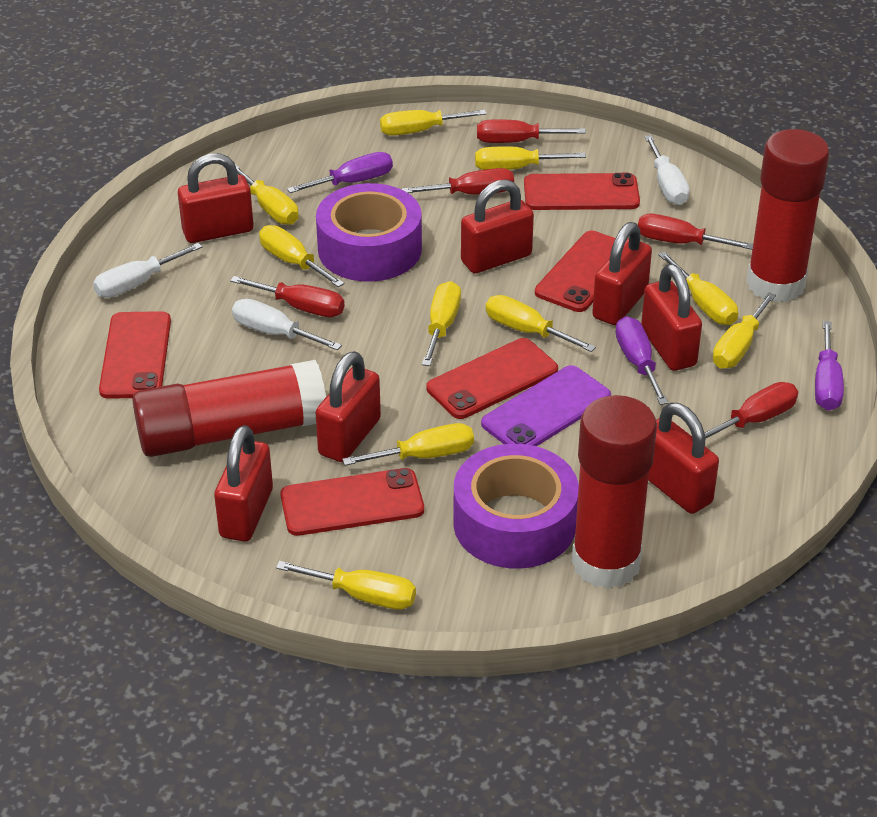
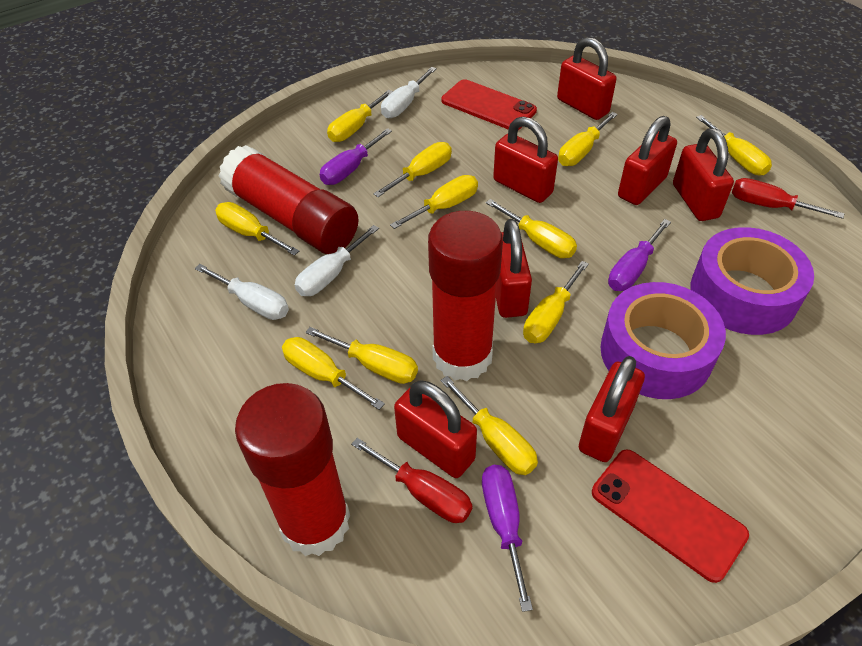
purple phone: [481,365,611,446] = 1 -> none = 0
red phone: [99,311,171,399] [280,468,424,536] [426,338,558,419] [524,173,640,210] [535,230,615,312] = 5 -> [442,79,537,130] [592,449,749,583] = 2
red screwdriver: [230,276,345,317] [402,168,514,195] [477,119,586,143] [638,214,753,250] [705,382,798,440] = 5 -> [351,438,472,523] [732,178,844,219] = 2
yellow screwdriver: [235,164,299,225] [259,225,344,287] [276,561,416,610] [342,423,474,466] [380,110,487,136] [422,281,461,366] [475,146,586,170] [486,295,596,352] [658,252,738,325] [713,292,776,368] = 10 -> [215,202,299,256] [282,337,385,410] [305,327,418,384] [327,90,393,142] [373,142,452,197] [390,175,478,229] [440,376,538,475] [486,199,577,258] [523,261,589,343] [558,112,618,166] [696,115,772,175] = 11

